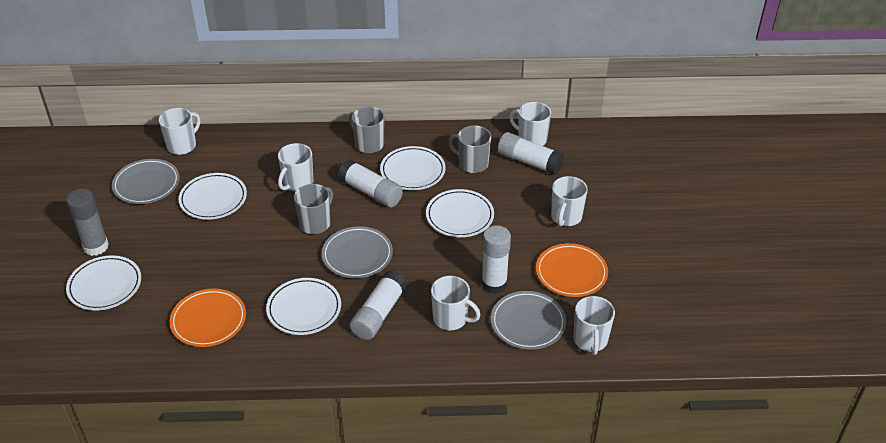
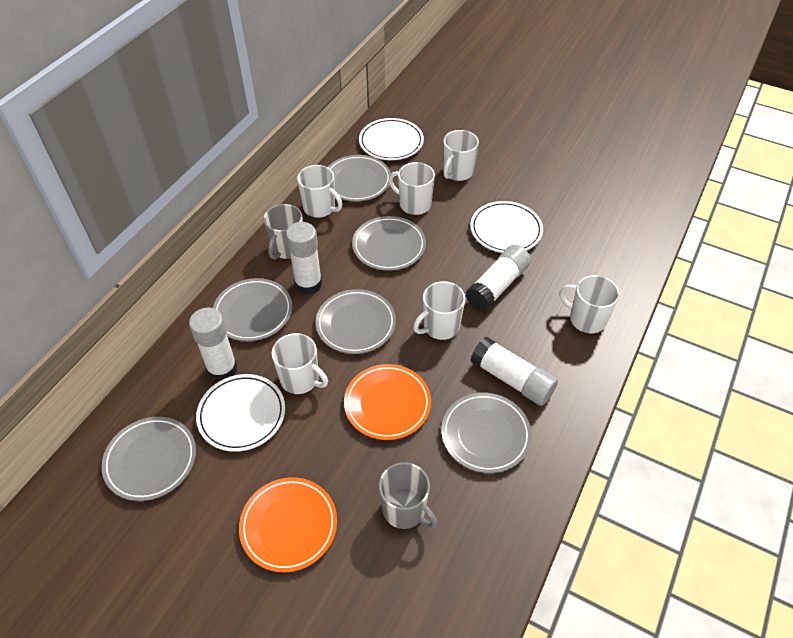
grey glue stick: [66,189,109,256] = 1 -> none = 0
grey mug: [294,184,333,234] [349,107,384,153] [448,125,491,173] = 3 -> [263,204,303,260] [379,462,438,529] = 2
grey plate: [112,159,180,204] [322,226,393,278] [491,291,566,350] = 3 -> [101,417,196,501] [213,278,292,341] [316,289,396,354] [328,155,391,202] [352,216,426,271] [441,393,532,473] = 6
white plate: [66,255,141,311] [179,173,247,220] [266,278,341,335] [380,146,446,190] [426,189,494,237] = 5 -> [196,374,285,452] [359,118,424,160] [470,201,543,253] = 3

